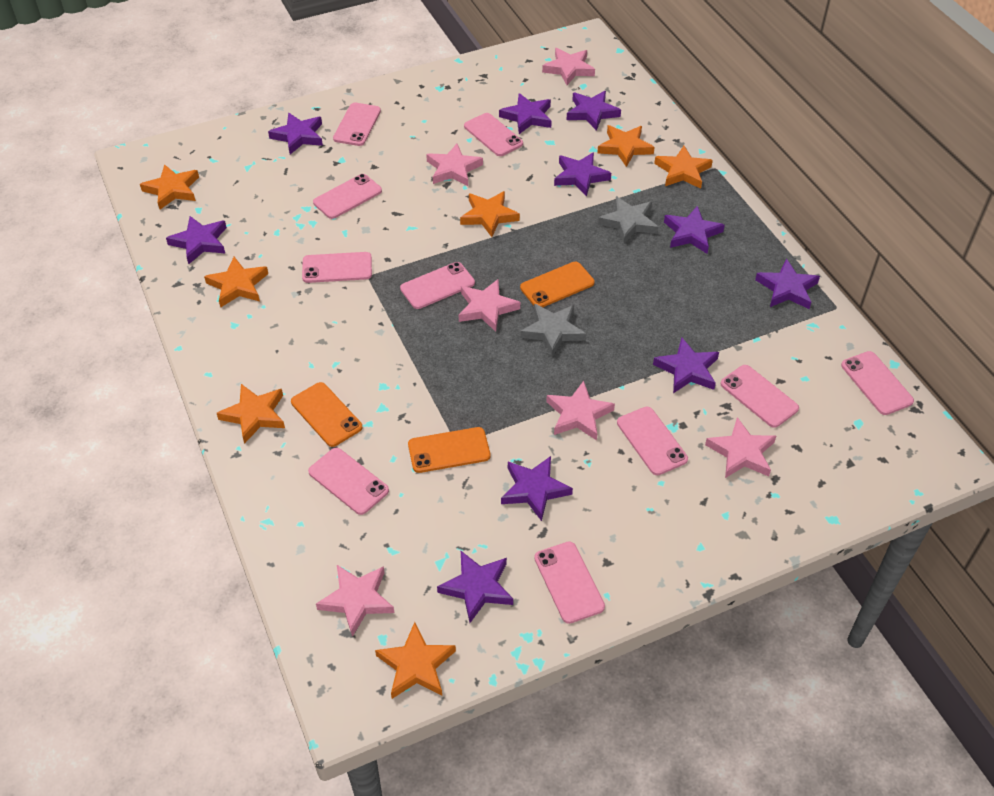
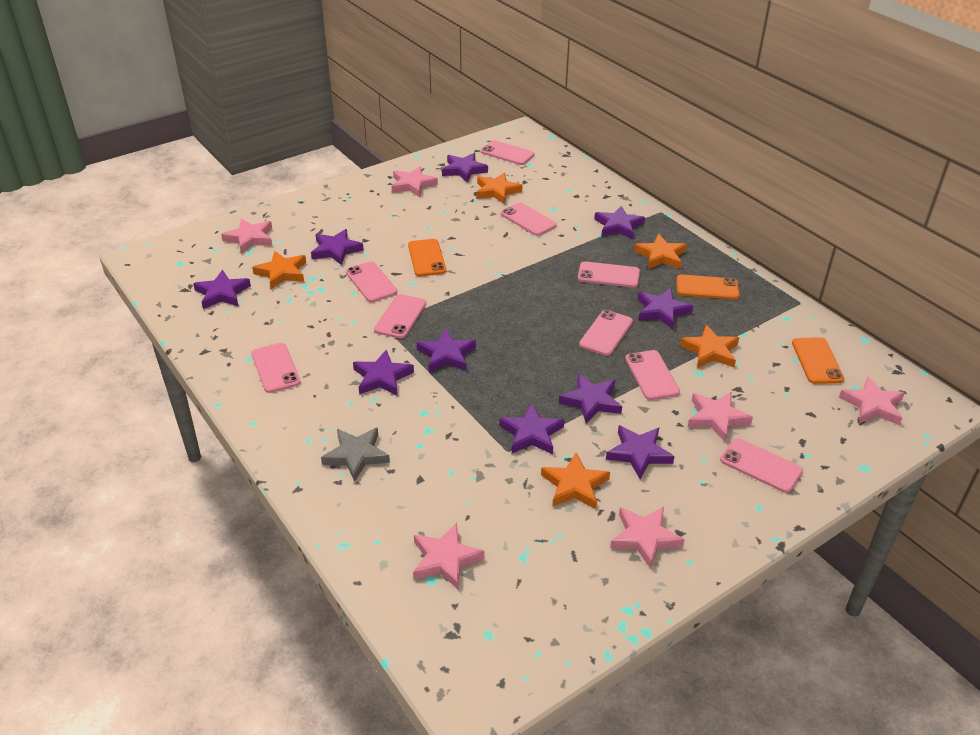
grey star: [520,304,586,357] [598,196,658,243] = 2 -> [321,428,390,481] = 1
orange star: [140,164,199,209] [204,257,268,307] [217,384,285,444] [375,622,456,699] [460,191,520,237] [597,125,655,167] [654,146,713,189] = 7 -> [252,251,306,289] [476,172,522,204] [541,453,610,509] [634,234,687,269] [680,325,739,368] = 5
pink phone: [302,252,372,283] [308,448,389,515] [313,174,382,219] [333,103,381,146] [400,262,475,309] [464,113,523,156] [534,541,605,624] [617,406,688,475] [721,365,799,428] [841,351,914,415] = 10 -> [251,343,301,393] [346,261,397,302] [374,294,426,339] [481,140,534,165] [501,202,557,236] [578,261,640,288] [579,310,633,356] [625,350,680,400] [720,438,803,493] = 9

